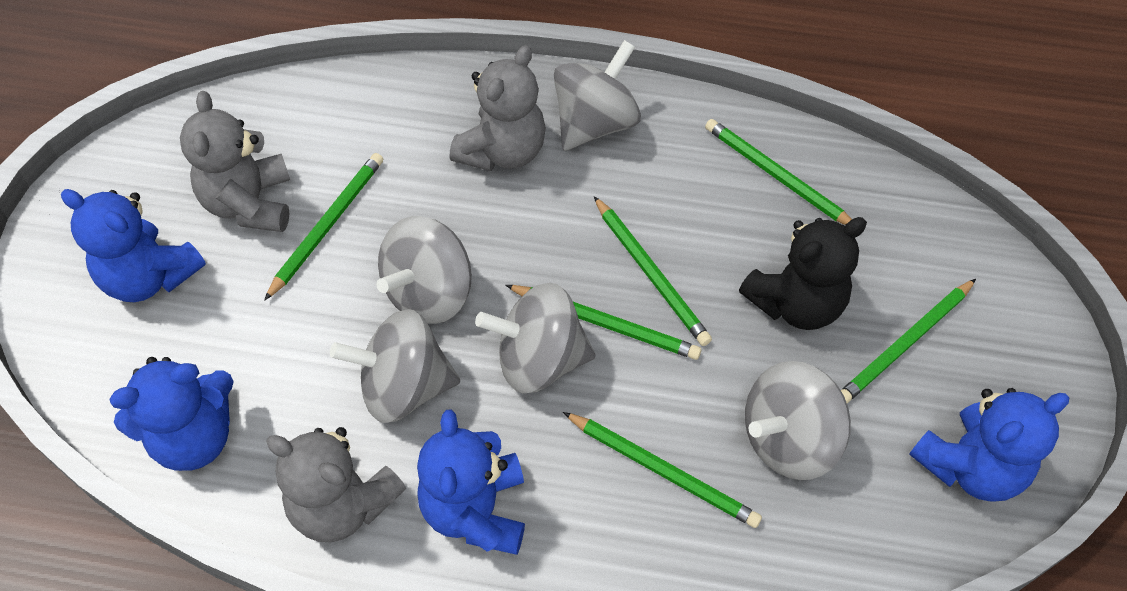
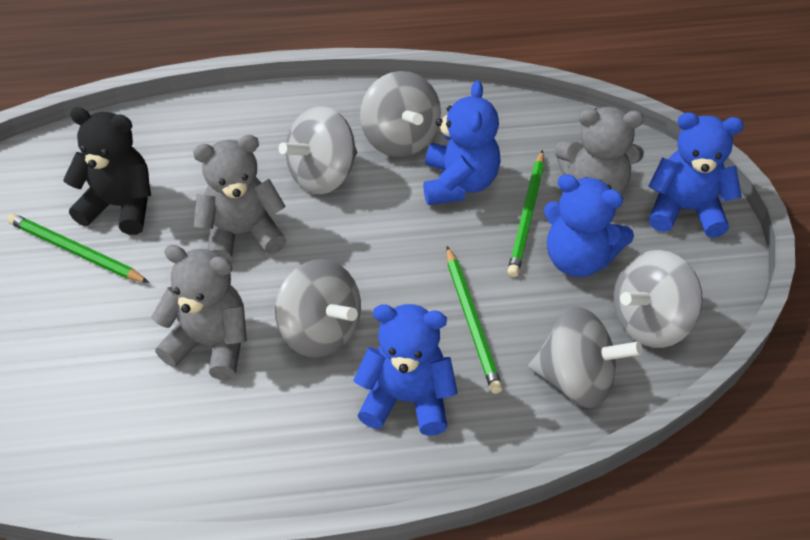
green pencil: [264,153,383,301] [506,285,701,360] [563,412,762,528] [594,196,712,346] [705,119,852,225] [841,279,976,403] = 6 -> [7,214,149,283] [446,246,503,394] [507,150,544,277] = 3

